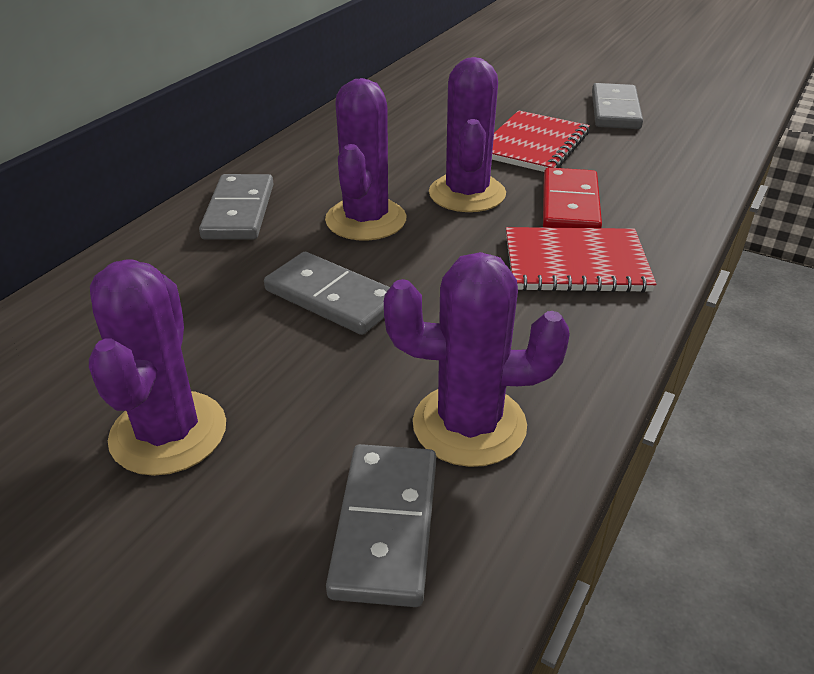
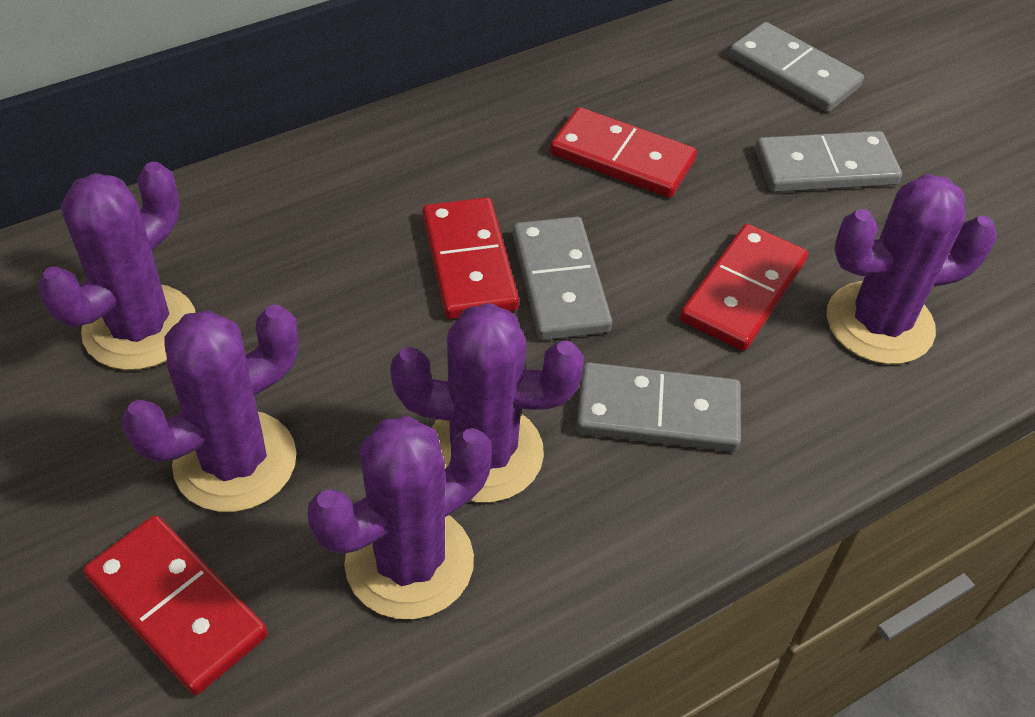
purple cactus: [89,259,226,476] [325,78,407,241] [384,252,570,467] [429,57,506,212] = 4 -> [38,162,196,370] [121,304,298,512] [307,416,492,619] [390,303,584,503] [826,174,997,364] = 5
red domino: [543,167,602,228] = 1 -> [83,515,268,695] [422,197,519,319] [550,107,697,198] [680,224,808,351] = 4
red notebook: [492,110,590,172] [506,227,656,293] = 2 -> none = 0

